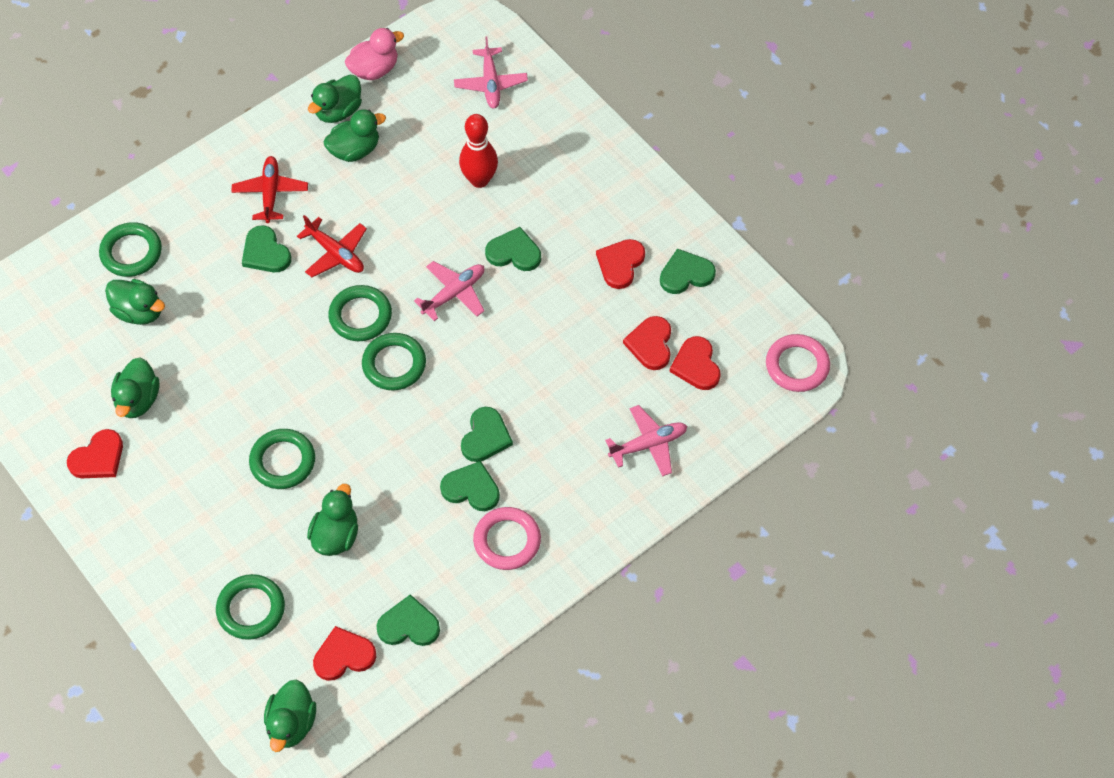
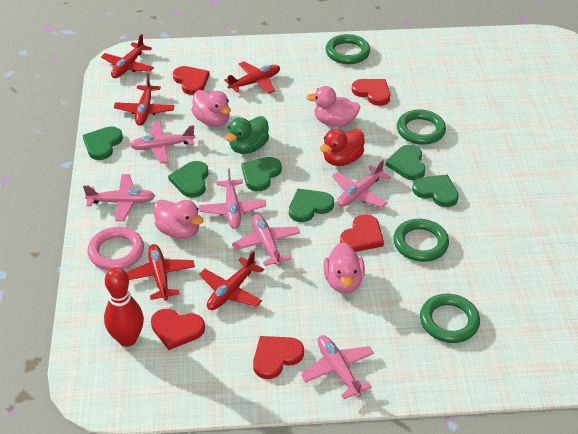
green duck: [105,279,165,325] [111,357,159,418] [264,679,316,752] [307,484,358,556] [308,75,362,123] [324,109,386,162] = 6 -> [225,116,269,154] = 1
green ring: [99,222,162,277] [216,574,285,640] [249,429,315,489] [328,285,392,341] [362,333,426,391] = 5 -> [326,34,370,64] [393,219,449,262] [397,110,446,145] [420,294,480,343] = 4
pink duck: [345,28,404,80] = 1 -> [154,199,204,239] [191,90,231,127] [306,86,361,127] [324,242,365,293] = 4
pink plane: [414,261,485,321] [454,37,528,108] [605,405,687,477] = 3 -> [83,174,155,221] [130,122,195,163] [199,169,266,229] [232,214,300,266] [301,335,374,399] [332,160,391,207] = 6
pink ring: [473,507,541,570] [766,334,830,392] = 2 -> [87,227,144,270] = 1
red duck: none = 0 -> [320,129,365,166] = 1
red plane: [231,156,308,223] [297,215,367,277] = 2 -> [101,34,154,78] [114,75,175,126] [126,244,195,300] [199,251,264,310] [224,61,280,94] = 5

